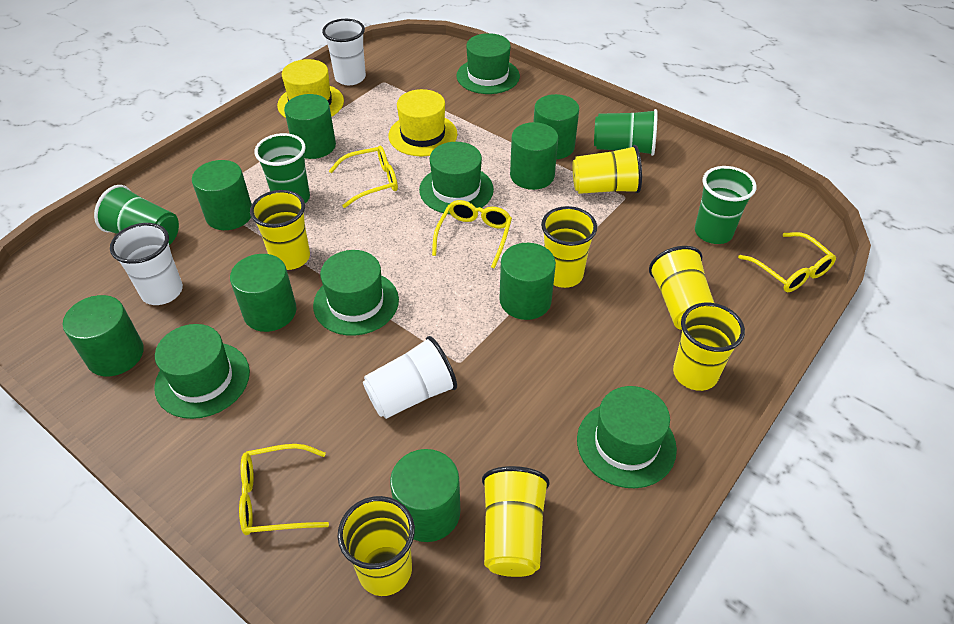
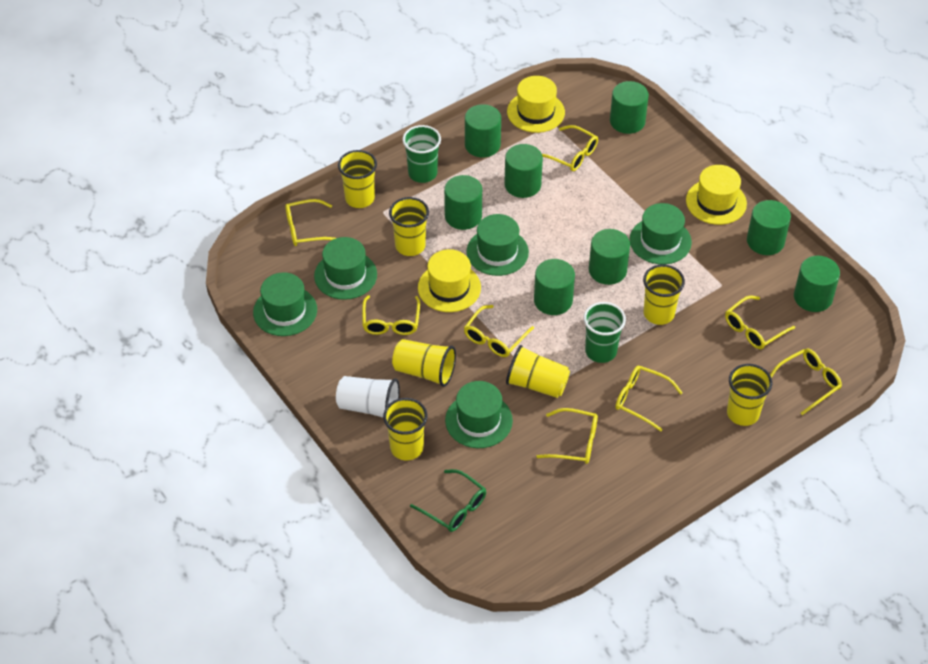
green cup: [94,185,179,245] [254,133,310,203] [594,109,658,156] [695,166,756,244] = 4 -> [403,125,441,183] [583,302,626,363] = 2
green glasses: none = 0 -> [410,469,486,532] = 1
white cup: [110,223,183,305] [322,19,366,85] [363,336,457,419] = 3 -> [336,376,400,417] = 1
yellow glasses: [239,444,329,535] [329,146,398,208] [432,200,512,269] [738,232,836,292] = 4 -> [285,199,336,246] [362,295,420,335] [464,305,534,357] [536,408,598,464] [542,125,598,171] [615,366,683,431] [725,295,795,349] [770,349,842,415] = 8
yellow hat: [277,59,344,118] [388,89,458,156] = 2 -> [418,249,481,312] [507,76,565,133] [686,165,747,225] = 3

